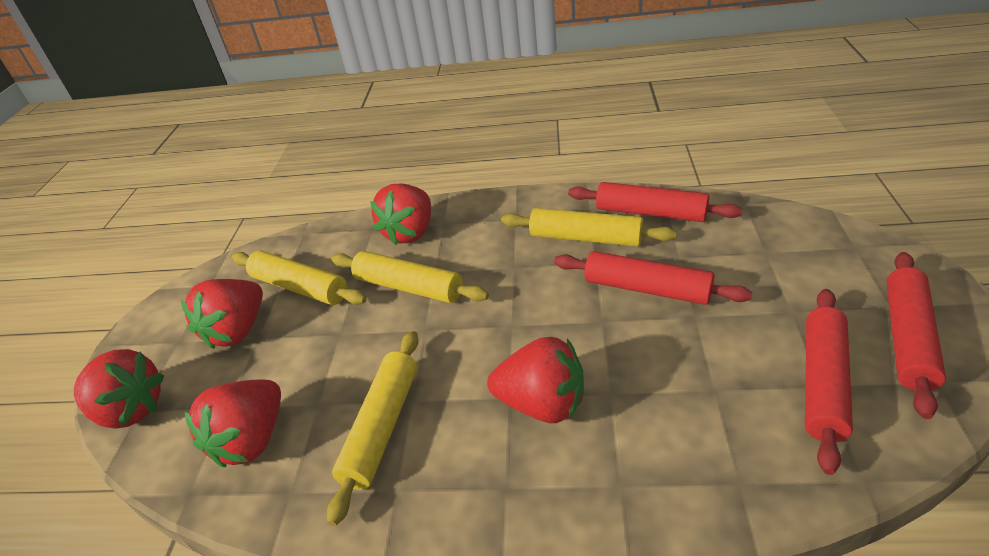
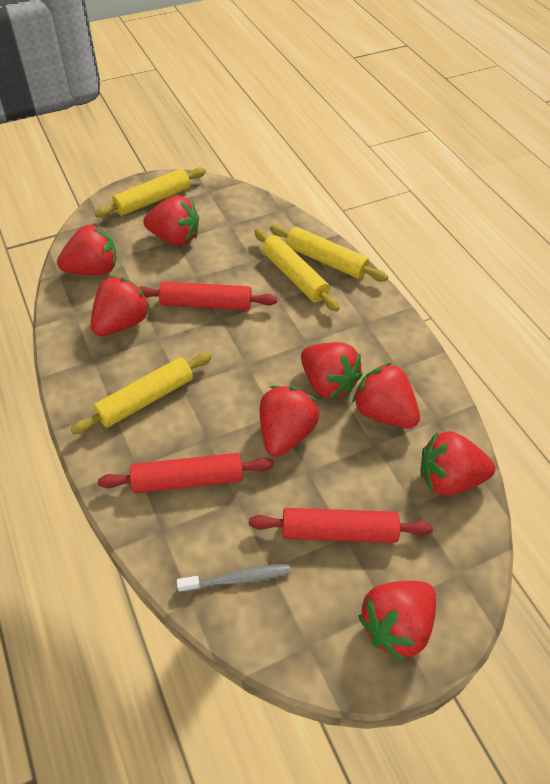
grey toothbrush: none = 0 -> [177,564,291,593] = 1
red rolling pin: [554,251,752,305] [568,182,742,222] [805,289,853,475] [886,252,946,419] = 4 -> [98,453,274,493] [138,281,277,311] [249,508,433,543] = 3
red strawberry: [74,349,164,428] [181,279,263,349] [184,379,281,468] [370,184,431,245] [487,337,584,423] = 5 -> [57,224,117,275] [91,276,150,336] [143,195,199,246] [260,386,319,457] [301,342,363,399] [352,363,420,429] [358,581,436,661] [420,431,495,496] = 8

